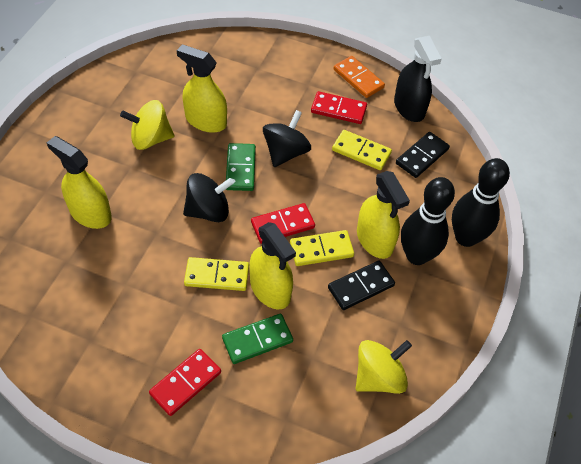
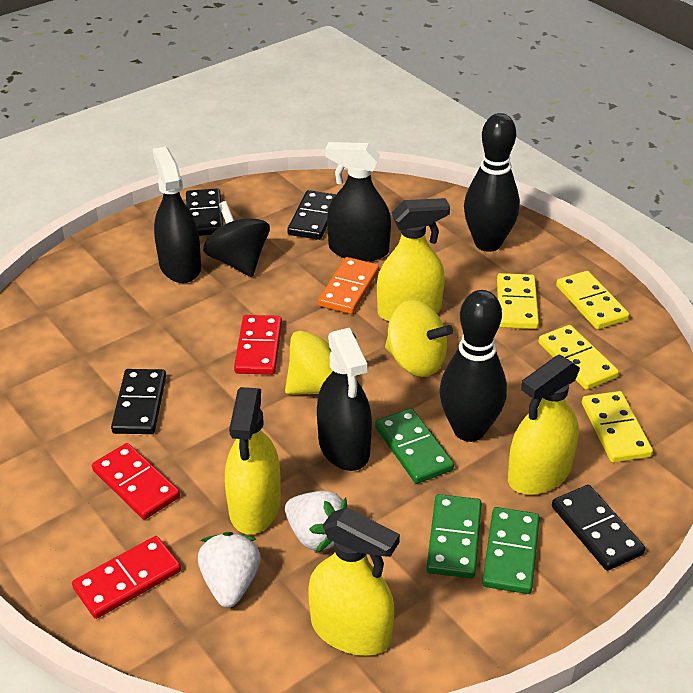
black domino: [328,261,395,310] [396,132,450,178] = 2 -> [111,369,166,434] [186,188,223,236] [287,190,336,240] [552,485,645,571] = 4
black spinning top: [183,173,234,222] [263,110,311,167] = 2 -> [203,201,270,277] = 1
black spray bottle: [394,36,442,122] = 1 -> [153,147,201,283] [317,328,372,471] [325,142,391,262] = 3
green domino: [222,314,293,364] [226,143,256,191] = 2 -> [375,408,454,484] [426,494,482,578] [482,507,540,594] = 3
white strawberry: none = 0 -> [198,532,261,607] [285,491,347,553] = 2
yellow domino: [184,257,249,291] [290,230,354,266] [332,130,392,170] = 3 -> [497,273,539,329] [538,325,619,390] [556,271,629,330] [582,391,653,463] = 4

